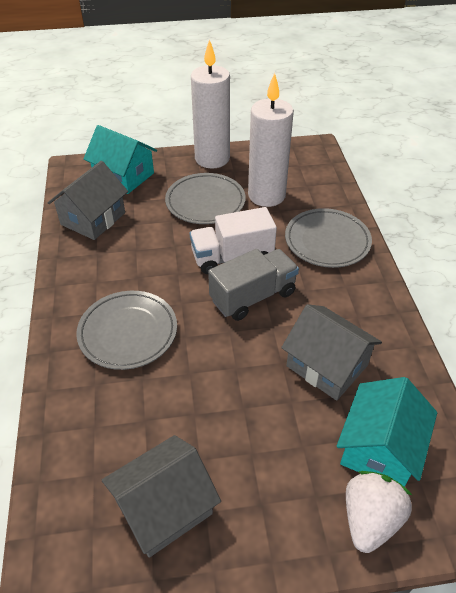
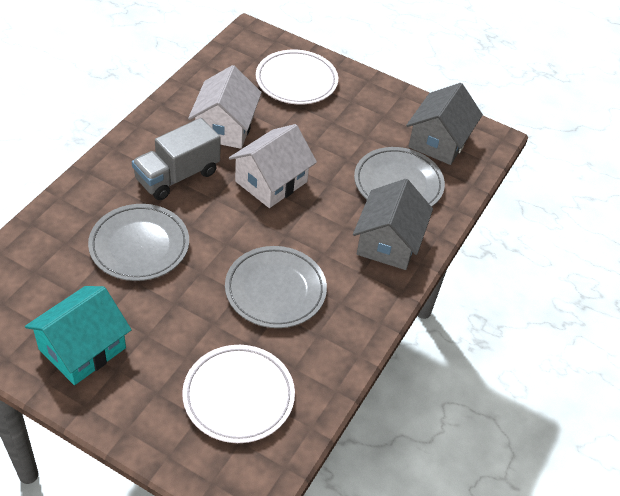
grey house: [48,161,128,240] [102,435,221,558] [281,304,382,401] = 3 -> [353,179,433,270] [406,83,483,165] = 2
turquoise house: [84,125,157,194] [337,377,437,487] = 2 -> [25,286,132,385] = 1
white candle: [191,39,230,168] [248,73,294,207] = 2 -> none = 0
white house: none = 0 -> [188,65,262,149] [229,124,317,208] = 2
white plate: none = 0 -> [182,345,295,443] [256,50,338,105] = 2
white strawberry: [346,471,412,553] = 1 -> none = 0
white truck: [190,207,277,274] = 1 -> none = 0

